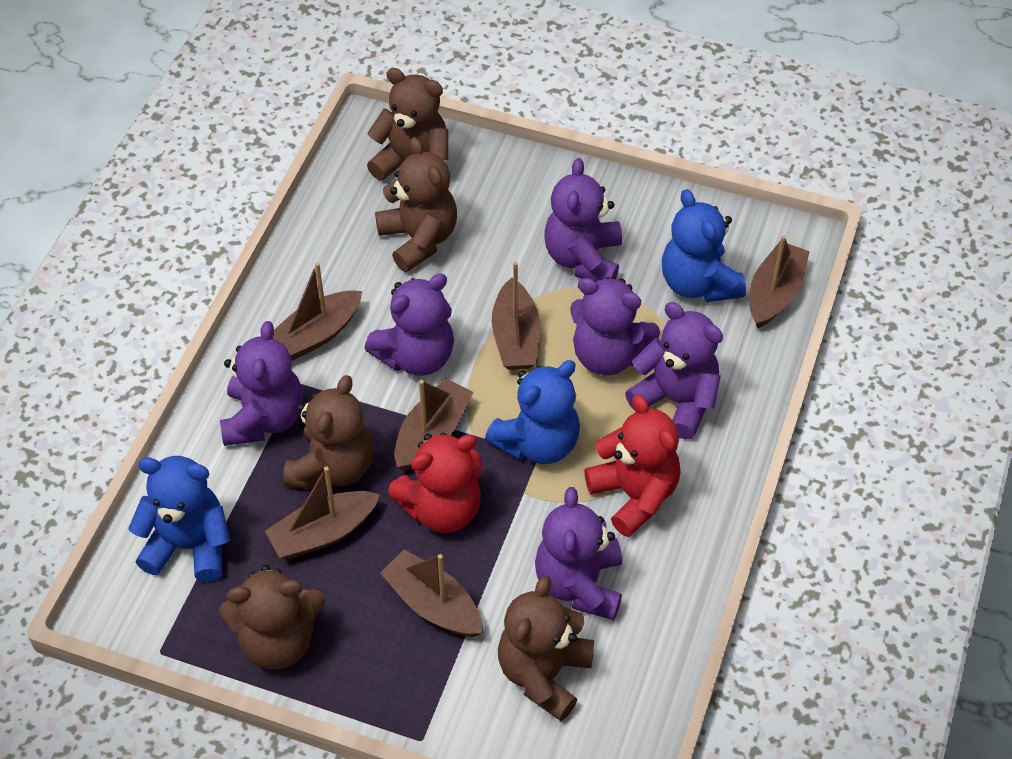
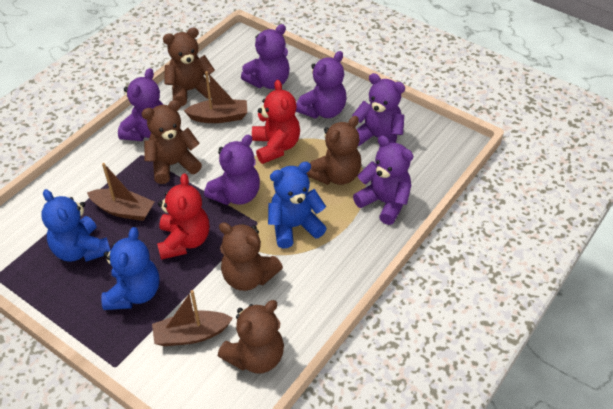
brown boat: [265,466,380,559] [273,262,362,361] [380,550,483,637] [394,378,474,471] [492,261,540,370] [749,236,810,329] = 6 -> [87,163,154,221] [152,290,233,346] [184,71,247,123] = 3

